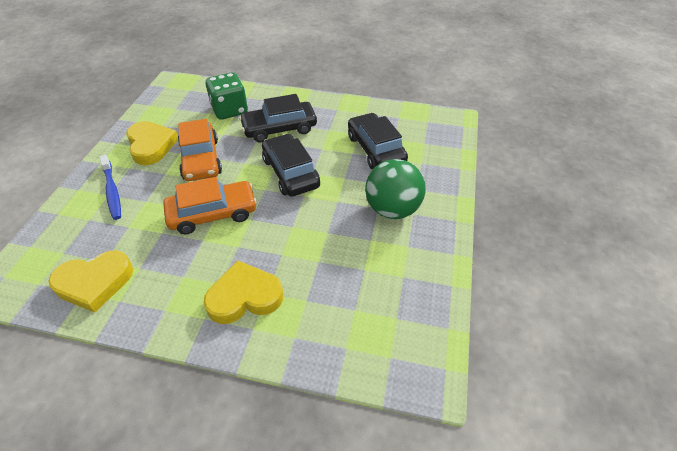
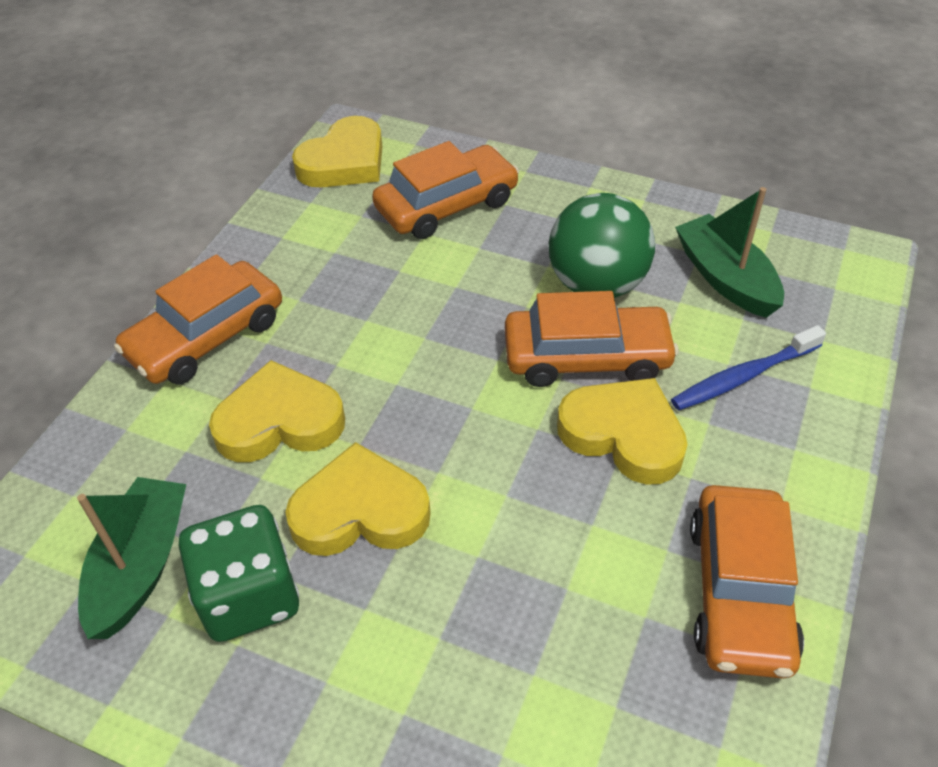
black car: [239,94,317,142] [262,134,320,197] [348,113,408,169] = 3 -> none = 0
green boat: none = 0 -> [77,477,187,639] [675,187,784,318] = 2
orange car: [163,177,257,235] [178,119,222,181] = 2 -> [114,254,282,385] [372,141,519,239] [505,291,679,387] [690,485,804,679] = 4
yellow heart: [48,250,133,312] [126,121,178,165] [203,260,283,324] = 3 -> [209,360,345,462] [285,442,431,556] [292,116,382,188] [557,378,688,485] = 4

